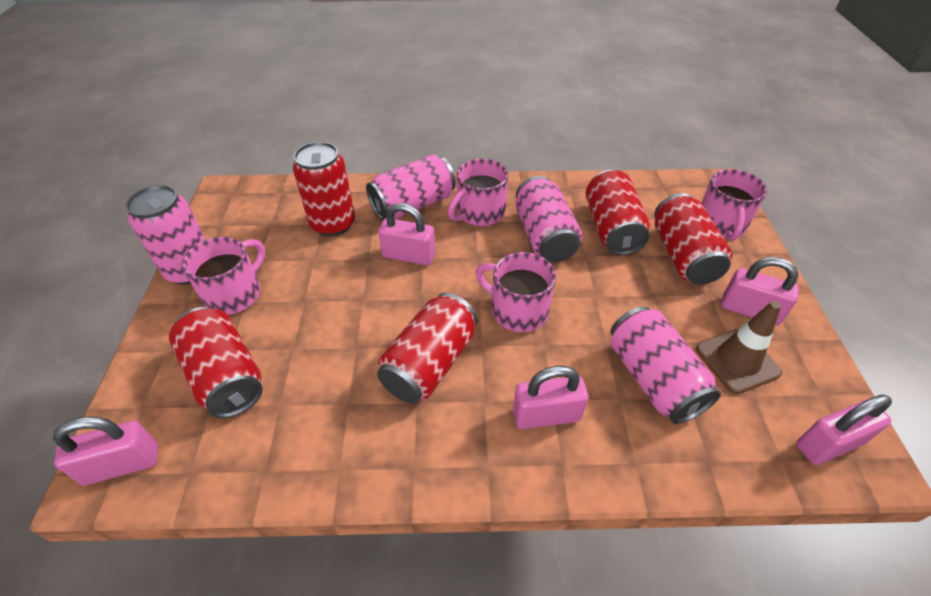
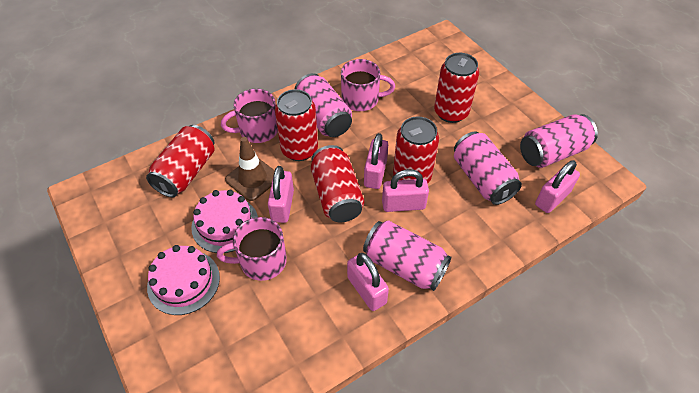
pink cake: none = 0 -> [147,245,220,315] [191,190,258,253] = 2
pink mug: [182,237,265,315] [448,159,508,226] [475,252,556,332] [702,169,767,241] = 4 -> [217,217,287,281] [221,89,278,143] [341,59,395,111] = 3

